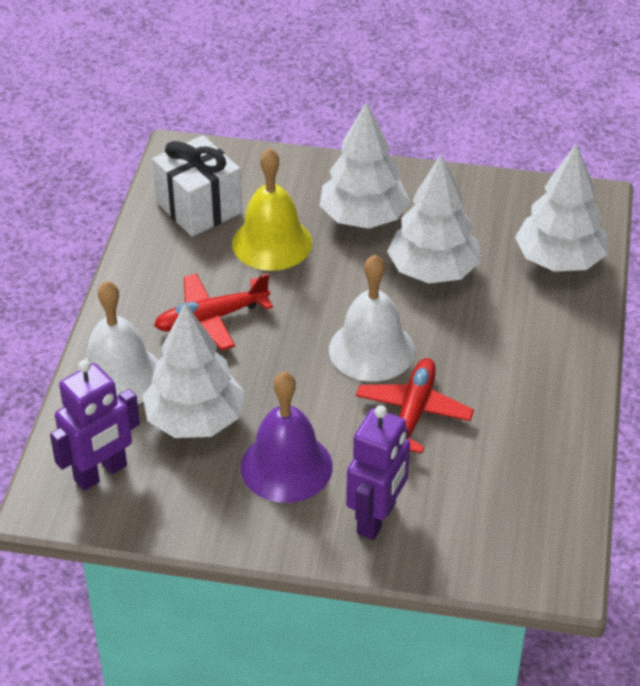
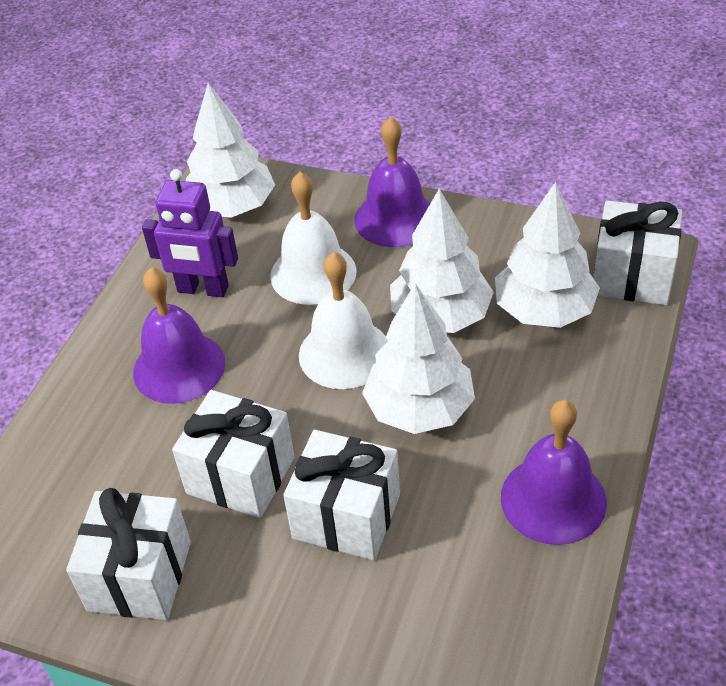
purple bell: [240,372,333,503] = 1 -> [133,267,225,404] [354,116,430,247] [501,399,607,545] = 3
purple robot: [50,360,140,491] [346,405,410,540] = 2 -> [142,169,238,297] = 1
red plane: [154,273,273,350] [356,358,474,453] = 2 -> none = 0
white gift: [152,135,242,237] = 1 -> [66,488,191,620] [172,390,295,518] [283,430,400,561] [593,200,682,305] = 4
yellow bell: [232,148,312,271] = 1 -> none = 0

